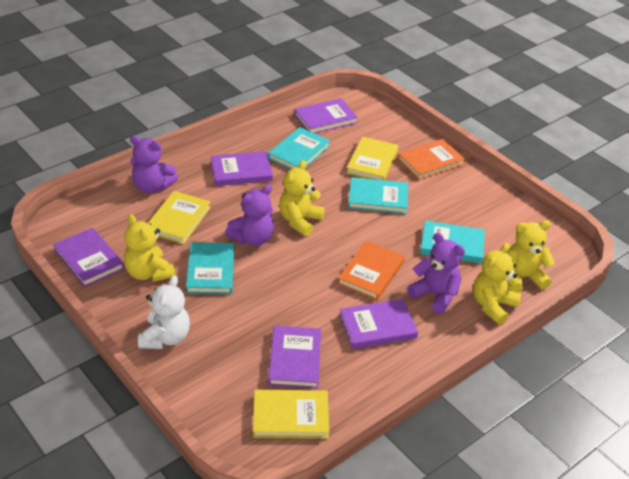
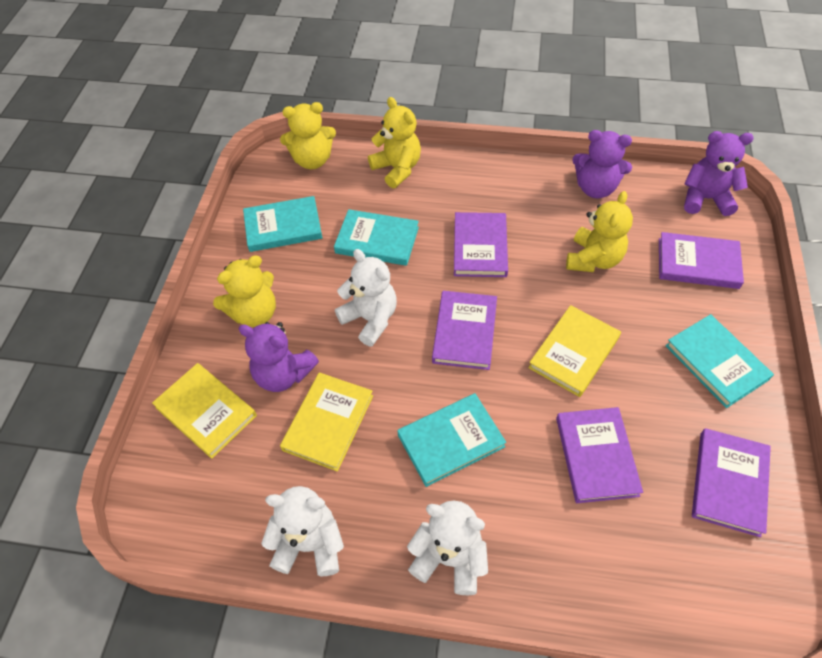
orange book: [337,241,405,300] [398,139,465,180] = 2 -> none = 0
white teddy bear: [138,275,190,349] = 1 -> [261,486,344,576] [335,249,397,346] [407,500,488,595] = 3

